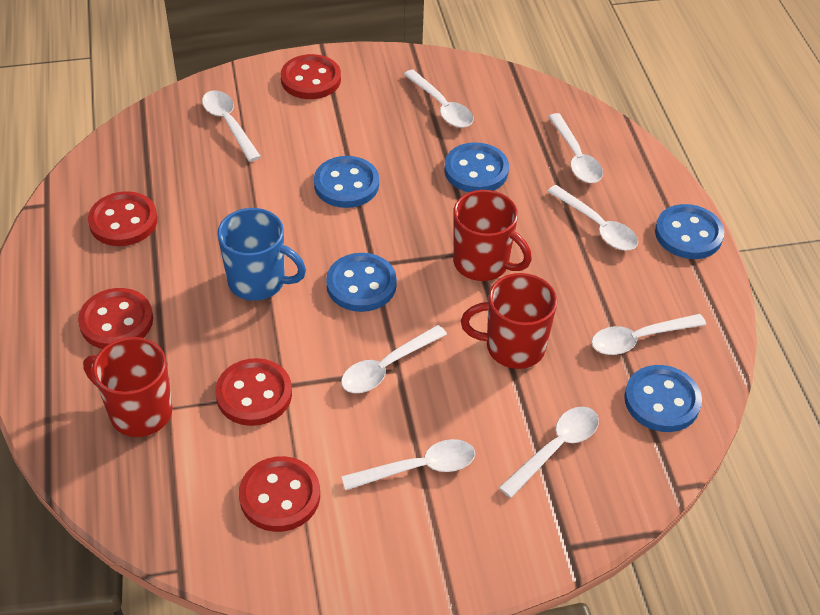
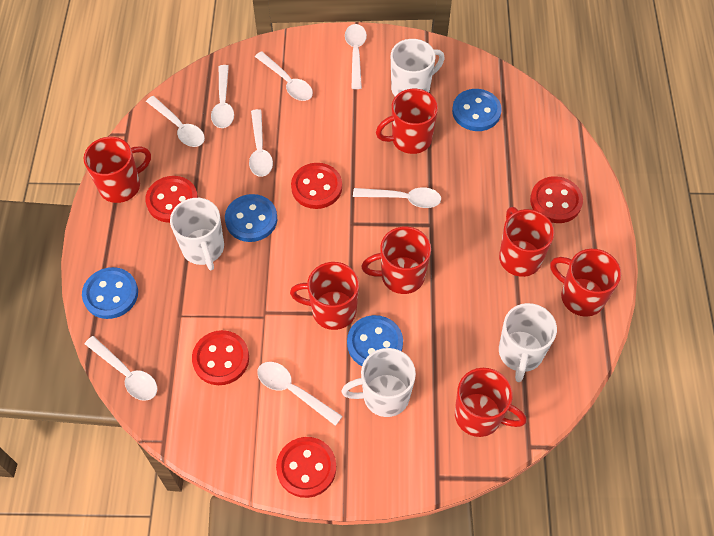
blue button: [314,156,379,208] [326,253,397,312] [444,142,509,192] [624,365,702,432] [655,204,724,259] = 5 -> [82,267,138,319] [225,194,277,242] [347,315,403,366] [452,89,502,131] = 4
blue mug: [217,208,306,301] = 1 -> none = 0
red mug: [83,337,172,437] [453,190,532,281] [461,273,557,369] = 3 -> [84,137,151,203] [290,262,359,330] [361,227,431,294] [376,89,438,154] [455,368,527,437] [499,207,554,277] [550,249,621,317] = 7
white mug: none = 0 -> [170,198,224,270] [341,348,416,417] [391,39,445,96] [499,303,557,382] = 4

